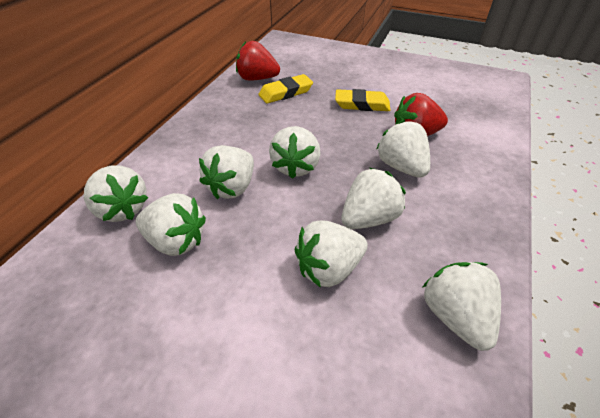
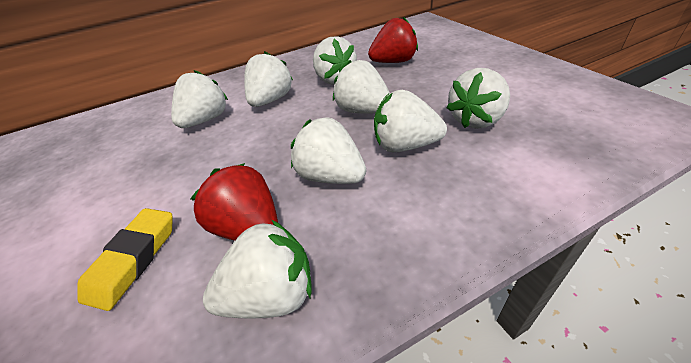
yellow eraser: [258,74,313,104] [335,89,390,111] = 2 -> [77,208,173,311] = 1

